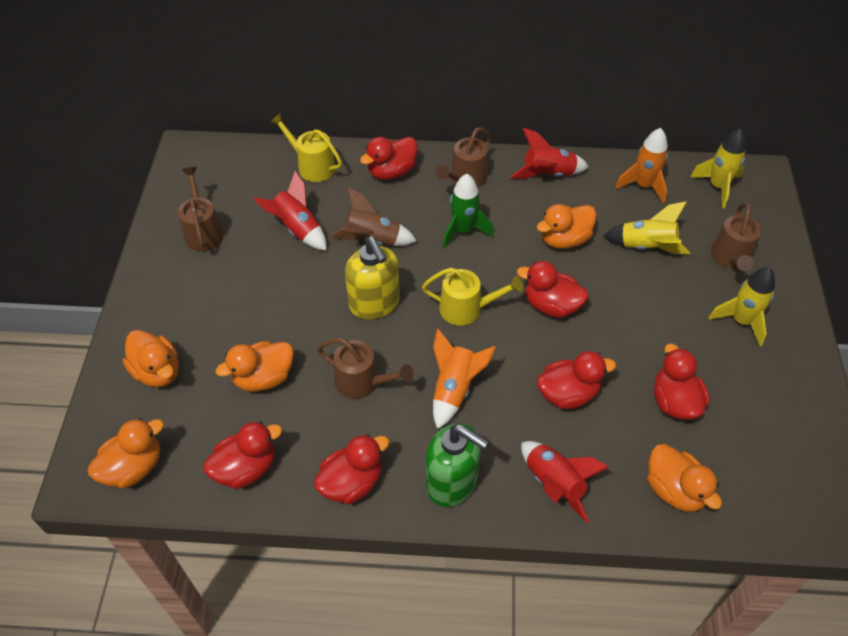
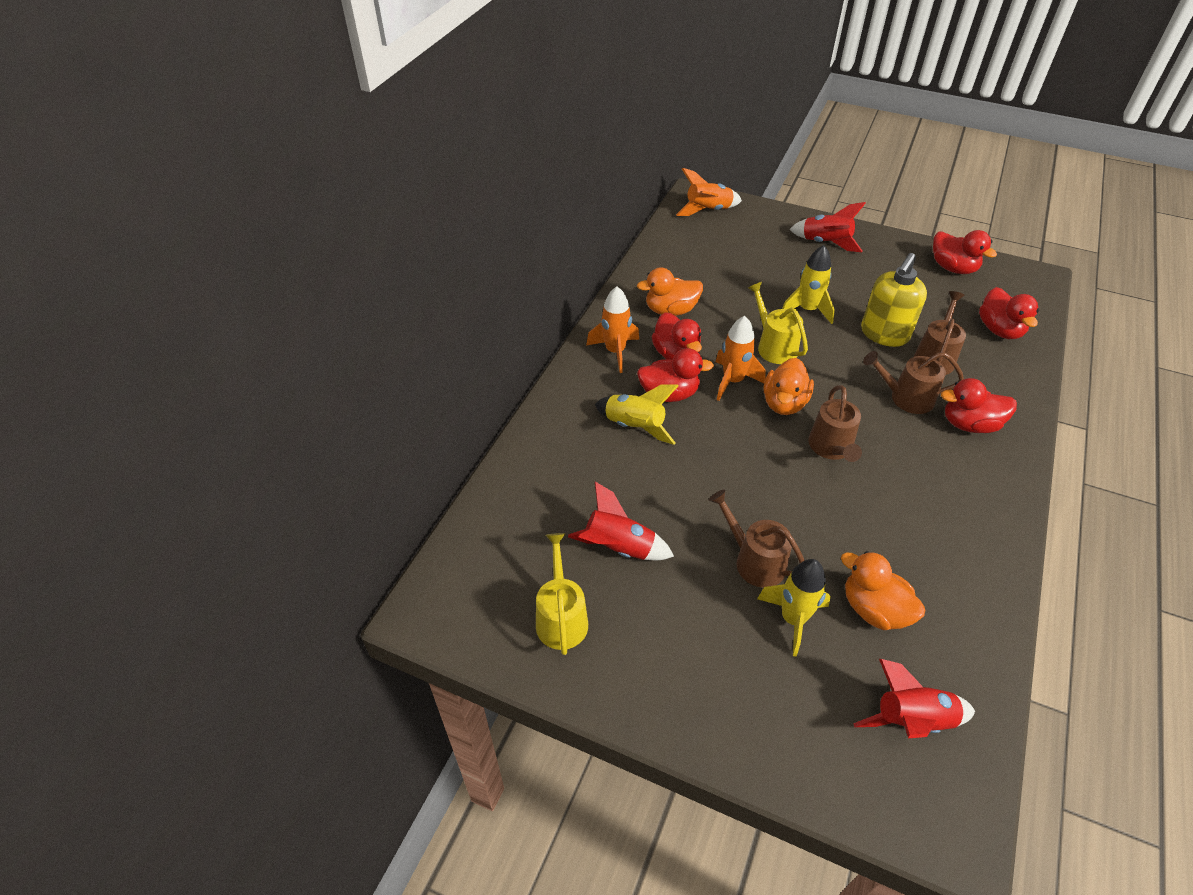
brown rocket: [331,188,416,246] = 1 -> none = 0
green rocket: [443,174,493,248] = 1 -> none = 0
green soap dispenser: [426,423,489,507] = 1 -> none = 0
orange duck: [88,418,164,489] [123,330,179,387] [216,341,294,392] [537,204,597,249] [647,444,722,512] = 5 -> [637,267,703,316] [764,358,814,415] [841,551,925,630] = 3
orange rocket: [433,329,496,429] [615,128,668,204] = 2 -> [586,287,639,373] [676,168,742,216] [715,316,766,401] = 3
red duck: [203,421,282,489] [314,434,390,504] [360,137,417,180] [517,261,588,318] [537,351,616,409] [654,343,710,420] = 6 -> [637,348,714,402] [652,312,702,360] [933,230,997,274] [941,378,1017,433] [979,287,1039,339] = 5

